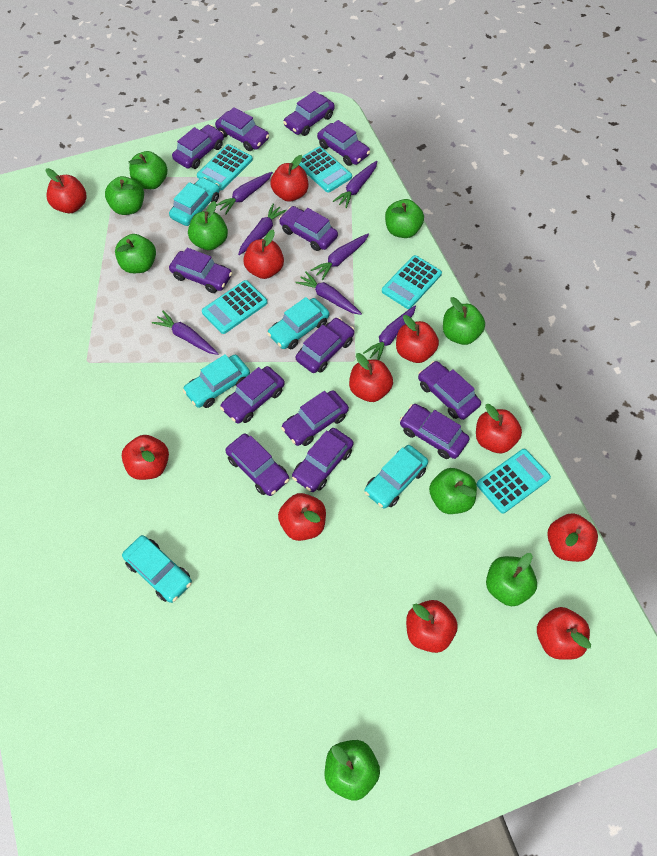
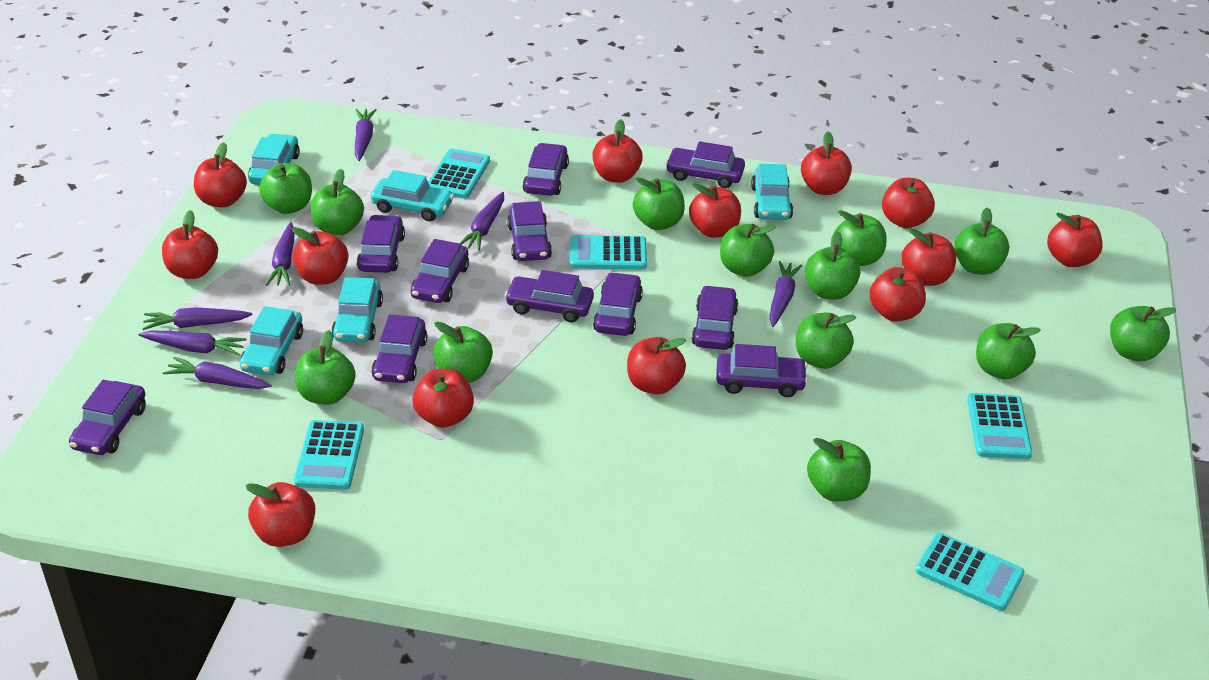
green apple: [105,176,144,215] [115,234,156,273] [129,151,168,189] [188,201,228,250] [325,740,380,800] [385,199,424,238] [429,468,477,514] [443,297,485,345] [486,553,537,606] = 9 -> [259,163,312,214] [295,330,356,405] [311,169,364,235] [433,322,493,383] [633,177,685,230] [720,224,775,277] [796,312,856,369] [805,231,860,300] [807,438,871,502] [835,210,886,266] [954,207,1009,275] [976,323,1041,380] [1110,306,1176,361] = 13
purple car: [169,248,232,293] [172,125,224,169] [215,107,269,151] [220,366,285,424] [225,434,289,496] [279,206,338,251] [281,390,349,446] [283,91,335,136] [292,428,353,492] [296,318,354,373] [317,120,370,166] [400,404,470,459] [418,361,481,420] = 13 -> [69,380,146,455] [357,215,405,273] [371,314,427,383] [411,239,469,303] [505,270,594,322] [507,201,552,261] [523,143,569,196] [593,272,643,336] [665,141,745,188] [691,285,738,350] [716,344,808,397] = 11
red apple: [46,168,86,213] [122,435,169,480] [243,230,284,279] [270,155,308,202] [278,493,326,541] [349,353,393,402] [396,315,439,363] [406,600,458,653] [476,404,522,453] [537,607,591,660] [547,513,598,562] = 11 -> [162,210,218,279] [194,142,247,208] [246,482,315,547] [291,227,348,285] [412,369,474,428] [592,119,643,183] [627,337,686,395] [689,183,741,238] [801,131,852,195] [869,267,926,322] [882,178,935,228] [901,228,956,286] [1047,213,1103,267] = 13

